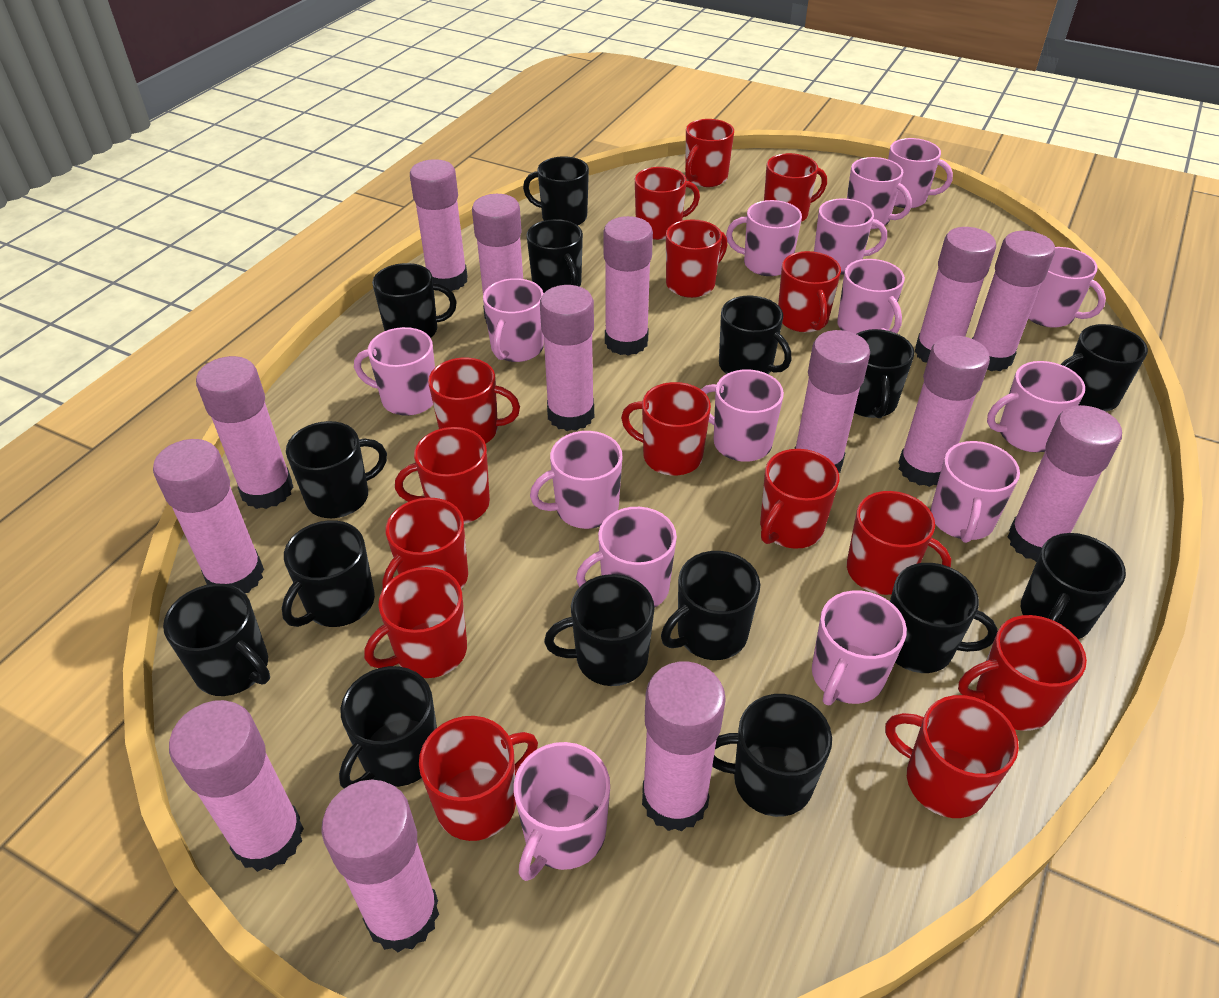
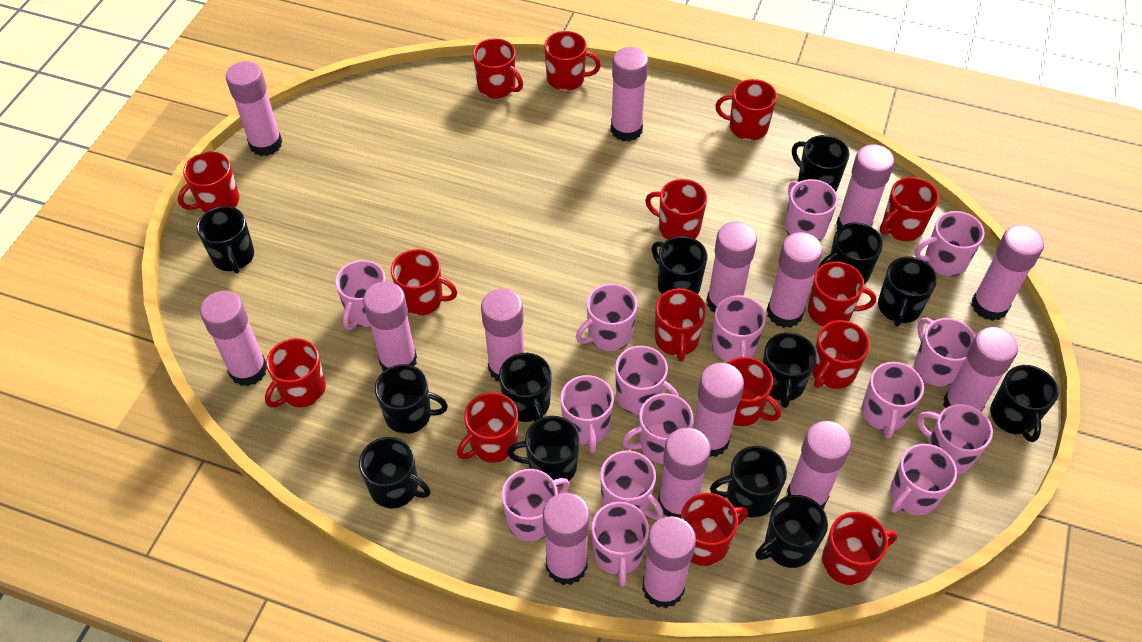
black mug: [163,584,270,696] [282,520,375,627] [286,421,387,518] [339,666,437,788] [372,263,456,338] [523,156,589,225] [527,219,583,293] [544,574,654,686] [661,551,760,660] [712,694,832,817] [719,296,791,374] [854,329,914,418] [890,563,998,673] [1021,533,1126,639] [1060,324,1148,412] = 15 -> [197,206,254,273] [359,437,431,509] [375,364,448,434] [499,353,552,422] [507,416,580,486] [652,236,708,294] [710,446,787,518] [755,495,828,568] [763,332,817,408] [792,135,849,192] [818,222,883,284] [878,257,937,326] [990,365,1058,442] = 13
pink glue stick: [153,439,264,593] [169,700,304,872] [196,356,294,509] [321,780,439,952] [410,159,468,291] [472,194,523,323] [540,285,594,431] [603,216,653,356] [642,662,726,832] [794,330,870,473] [898,335,990,487] [914,227,996,363] [972,231,1055,371] [1008,405,1122,562] = 14 -> [200,291,267,386] [226,61,282,156] [363,281,417,371] [481,289,524,381] [543,493,590,585] [611,47,648,142] [642,516,696,608] [658,428,711,518] [693,363,744,457] [707,221,757,313] [767,232,823,328] [787,421,851,509] [836,144,894,229] [943,327,1018,412] [972,225,1044,321] = 15

